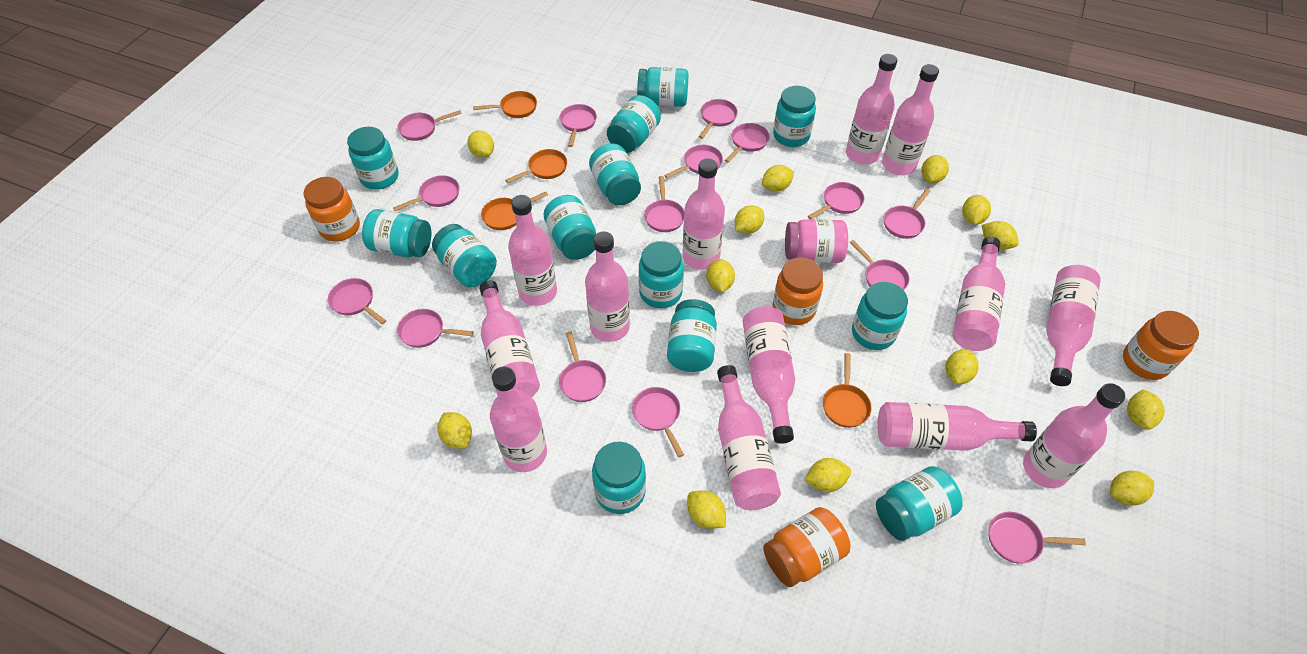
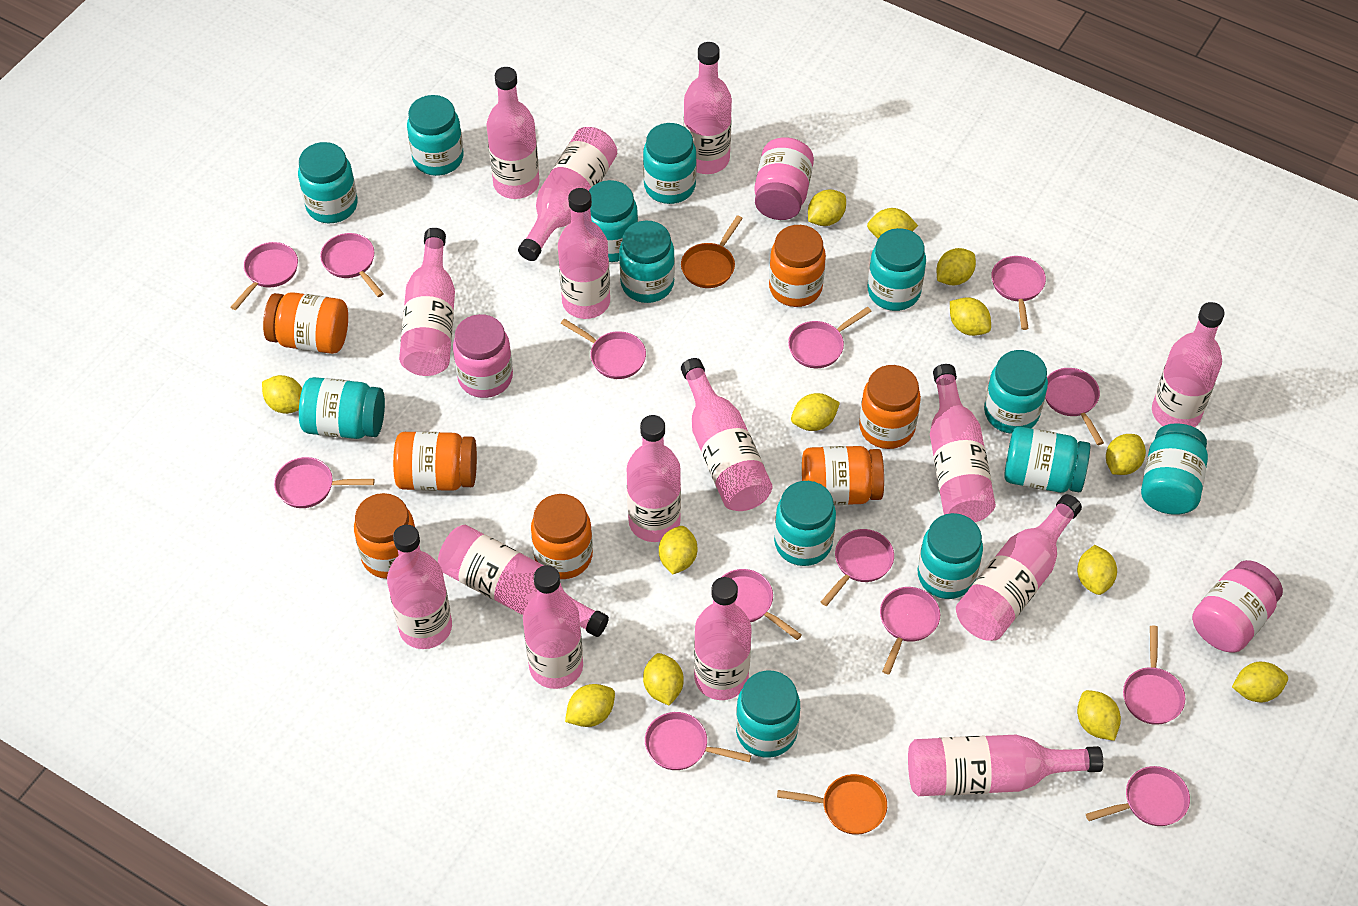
orange jar: [303,177,360,242] [763,507,851,587] [773,258,823,325] [1123,311,1199,380] = 4 -> [263,292,348,354] [354,493,415,579] [393,431,477,491] [531,494,593,579] [769,225,826,307] [802,446,884,505] [859,365,921,449] = 7
orange pan: [473,91,537,118] [481,192,548,230] [505,149,567,183] [823,353,872,428] = 4 -> [681,215,743,288] [777,774,887,835] = 2
pink bottle: [479,280,540,398] [490,366,547,472] [508,195,557,306] [585,231,630,342] [683,159,725,270] [717,365,781,510] [742,306,795,444] [846,54,897,165] [877,402,1037,451] [882,64,939,175] [953,237,1005,351] [1023,383,1125,488] [1046,265,1101,386] = 13 -> [387,525,452,649] [399,228,455,376] [438,525,609,637] [486,67,540,199] [518,127,617,261] [523,565,583,689] [558,188,610,319] [627,415,681,542] [681,358,773,511] [683,42,732,174] [694,577,751,700] [908,735,1103,796] [930,364,996,522] [956,494,1082,641] [1152,302,1225,427] = 15
pink jar: [785,219,848,263] = 1 -> [453,314,513,398] [754,137,814,220] [1192,560,1283,652] = 3
pink pan: [328,278,386,325] [393,175,460,211] [397,110,462,141] [397,309,474,348] [559,331,606,402] [560,104,597,147] [632,387,684,457] [644,176,685,232] [664,145,723,178] [699,99,738,139] [725,123,769,163] [808,182,864,219] [850,240,909,290] [884,188,931,239] [988,512,1086,563] = 15 -> [230,242,298,310] [274,457,374,508] [320,233,384,297] [560,319,646,379] [645,712,751,770] [722,569,802,640] [788,307,872,368] [821,529,894,606] [880,587,940,675] [991,256,1046,330] [1045,368,1104,445] [1086,766,1190,826] [1123,626,1185,725] = 13

